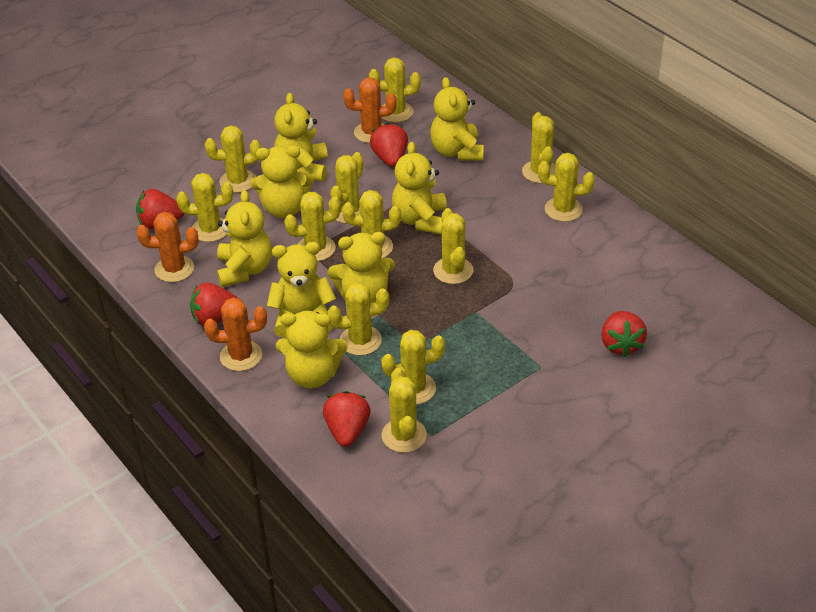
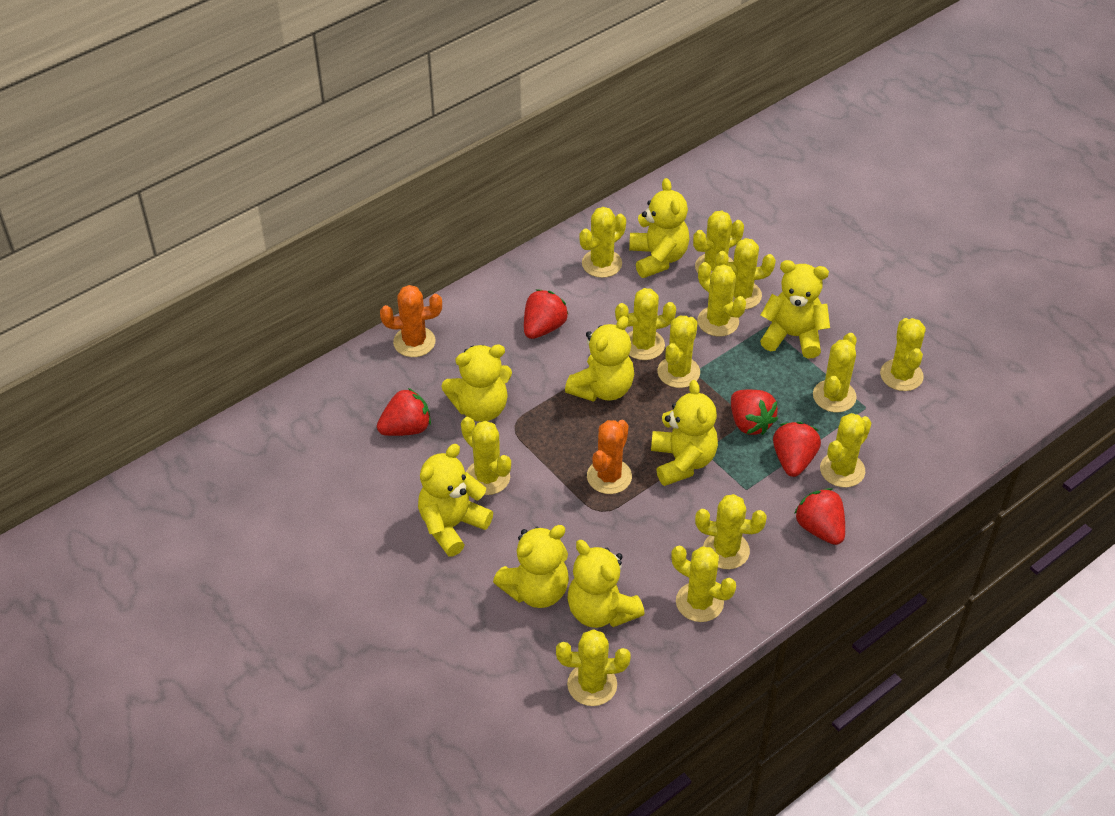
orange cactus: [137,212,199,282] [204,298,267,371] [343,77,397,143] = 3 -> [380,285,442,357] [587,420,632,494] = 2
yellow cactus: [176,173,233,242] [205,125,261,193] [284,192,341,261] [327,282,389,356] [330,152,363,224] [342,190,401,258] [369,58,421,122] [381,330,445,404] [382,368,427,453] [433,208,473,284] [522,112,556,183] [538,153,595,222] = 12 -> [461,417,511,495] [556,629,630,706] [579,207,626,278] [615,288,676,360] [657,315,700,388] [671,546,736,622] [693,211,744,274] [695,494,767,569] [697,262,746,337] [715,238,776,310] [813,333,857,412] [820,413,871,488] [880,318,926,391] = 13

